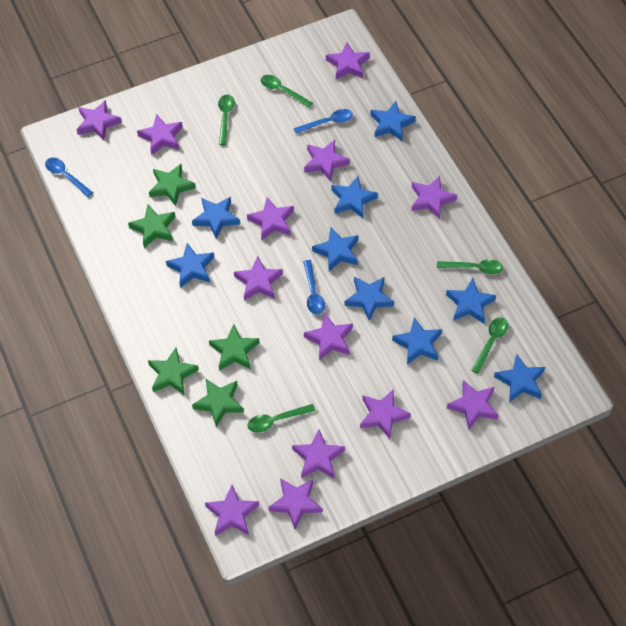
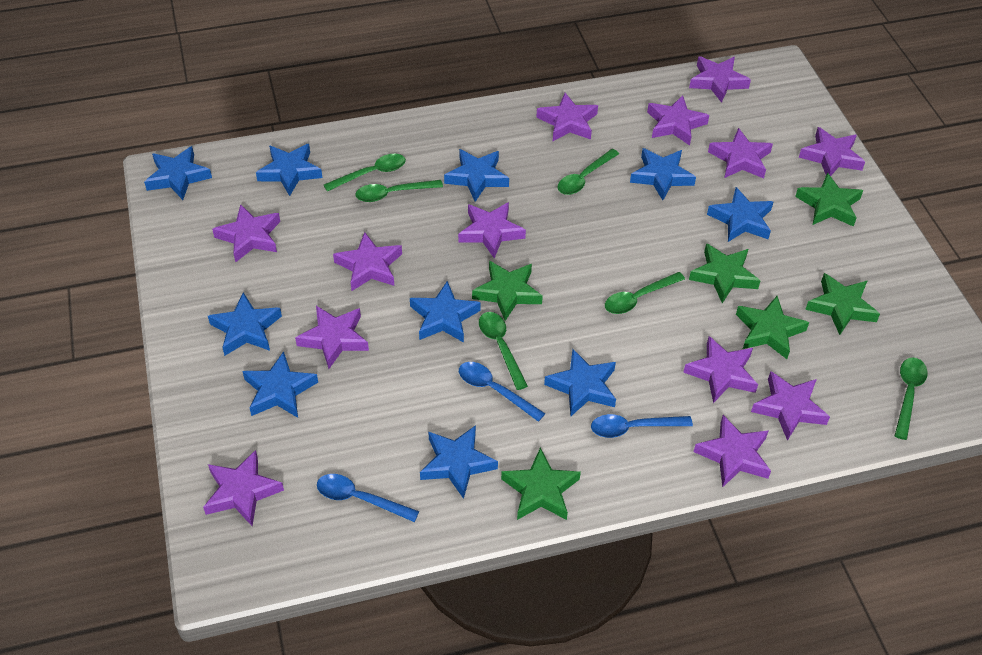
blue star: [166,243,215,288] [192,197,240,239] [312,227,359,271] [332,176,378,218] [345,277,394,321] [371,101,416,141] [392,317,442,364] [446,278,496,324] [494,354,545,402] = 9 -> [144,146,212,200] [208,292,282,356] [242,351,318,418] [256,144,322,196] [410,281,481,343] [420,425,498,499] [444,149,509,202] [544,349,616,416] [630,148,696,200] [707,187,773,242] = 10
green spoon: [218,94,235,145] [247,404,315,432] [261,75,313,108] [437,259,503,274] [471,317,508,374] = 5 -> [324,154,406,191] [355,180,443,202] [479,312,528,390] [557,149,619,195] [605,272,685,314] [895,357,928,440] = 6
green star: [128,205,176,248] [148,348,199,395] [149,164,196,206] [192,378,244,427] [209,324,260,371] = 5 -> [472,261,543,321] [501,448,581,520] [689,243,760,303] [736,296,809,359] [795,173,863,227] [805,273,880,335] = 6

